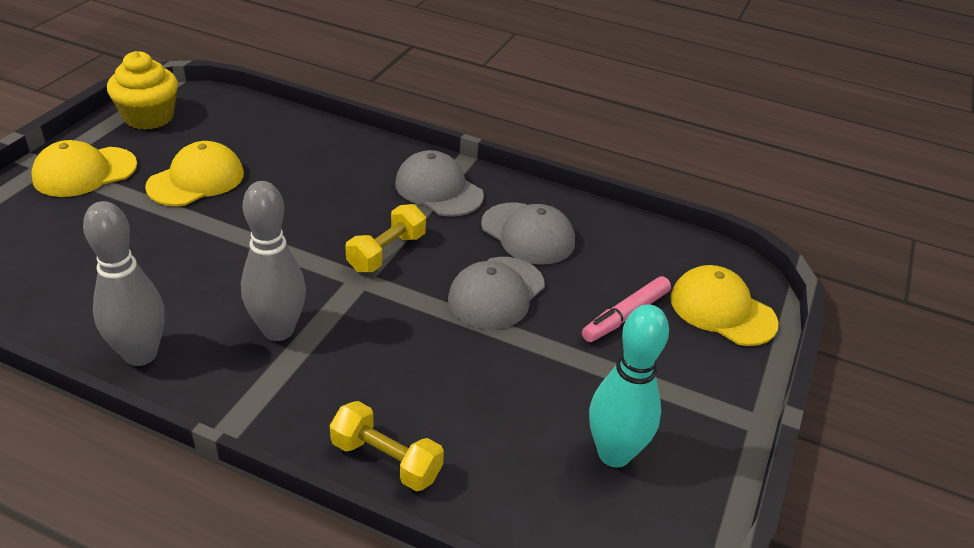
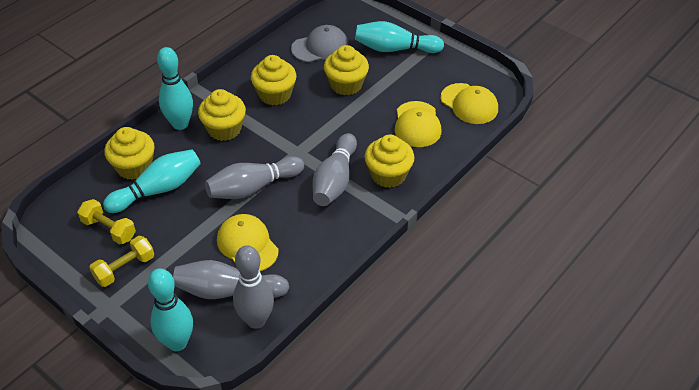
grey bowling pin: [83,201,165,366] [241,181,306,341] = 2 -> [173,260,289,299] [205,156,304,199] [233,245,274,329] [313,133,357,206] = 4
grey cap: [395,150,484,217] [448,257,545,329] [481,203,575,265] = 3 -> [291,25,348,62] = 1
pink marker: [582,276,671,342] = 1 -> none = 0
turquoise bowling pin: [589,304,669,468] = 1 -> [103,149,201,213] [148,268,193,351] [157,47,193,130] [355,21,444,53] = 4
yellow cupcake: [107,51,178,130] = 1 -> [104,127,155,180] [198,89,246,141] [251,55,297,106] [324,45,369,95] [365,135,414,188] = 5

